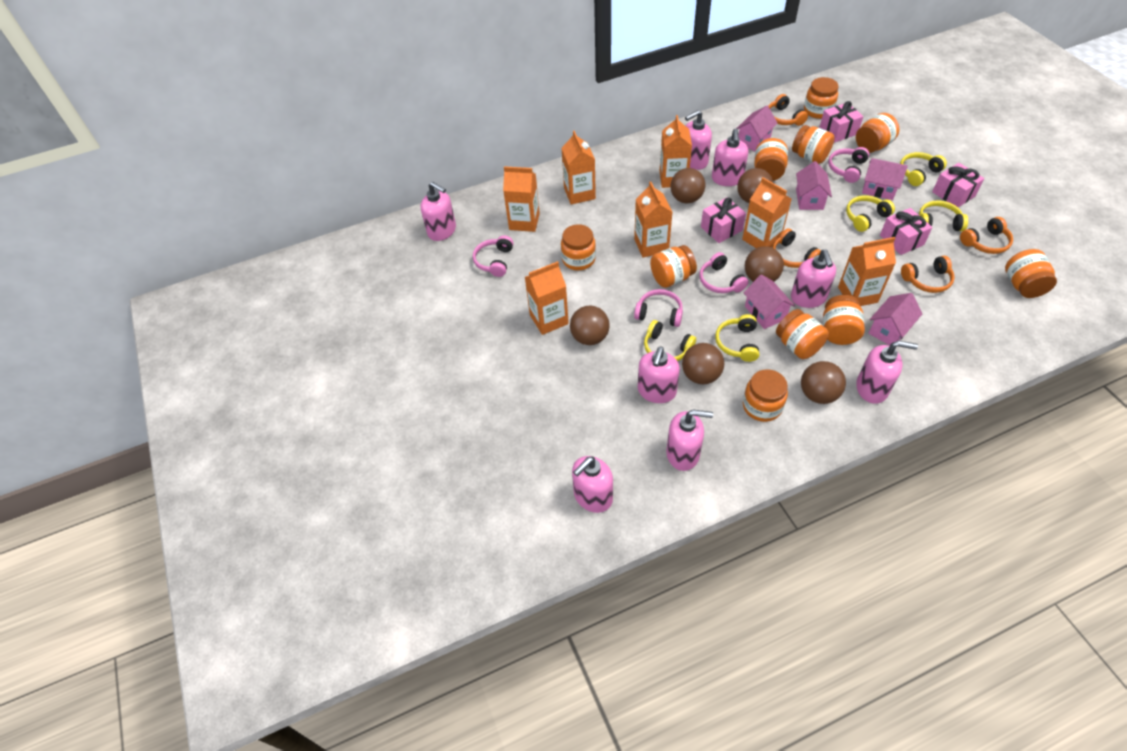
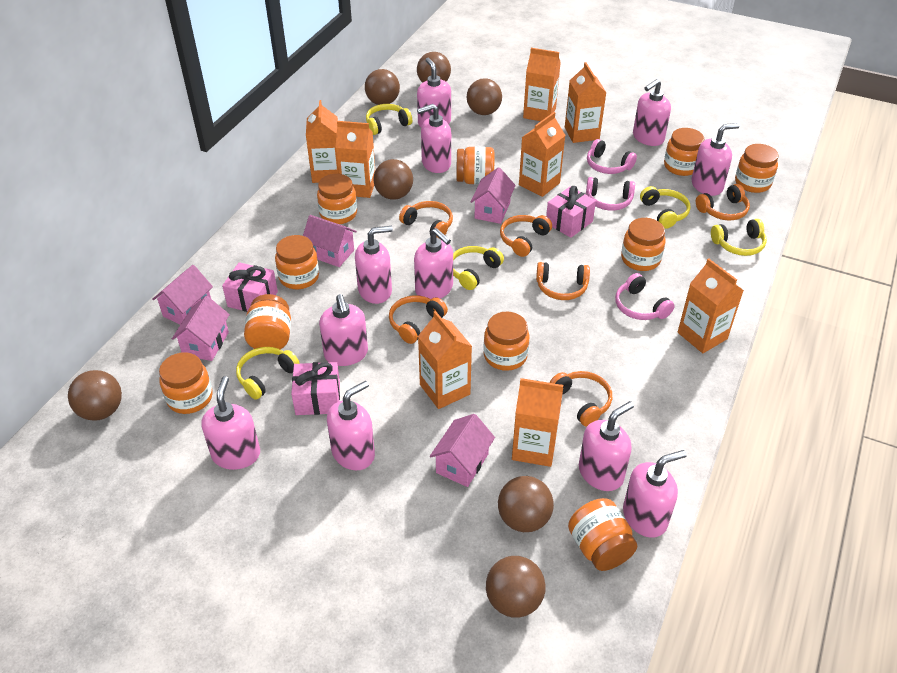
brown ball: [570,306,610,345] [671,168,705,203] [682,343,724,384] [737,168,773,203] [745,246,784,282] [801,361,846,404] = 6 -> [68,370,122,421] [365,69,400,105] [374,159,413,200] [417,52,451,83] [467,78,502,115] [486,556,546,618] [498,476,554,532] = 7
orange carton: [503,166,540,232] [525,261,569,335] [561,131,596,204] [634,182,672,257] [660,115,692,188] [742,177,791,248] [838,237,896,306] = 7 -> [306,100,338,183] [335,121,375,198] [418,311,472,409] [512,378,563,467] [519,112,566,197] [523,48,561,121] [565,62,606,143] [678,258,744,353] = 8
orange headphones: [768,94,808,126] [773,228,821,268] [901,256,955,293] [960,217,1013,254] = 4 -> [389,295,448,344] [399,201,453,240] [500,215,552,257] [536,262,590,300] [549,371,612,427] [696,184,750,220] = 6
pink gift: [701,197,746,243] [819,101,863,143] [880,208,933,255] [932,163,985,207] = 4 -> [222,262,278,312] [291,362,340,415] [546,186,596,238] = 3
pink headphones: [473,235,514,277] [634,289,683,327] [699,252,748,293] [828,147,869,183] = 4 -> [586,177,635,211] [587,139,637,174] [615,273,675,320] = 3
pink soap dispenser: [421,182,456,241] [572,456,613,513] [638,346,680,403] [666,409,713,471] [685,110,712,170] [712,129,748,186] [791,250,836,308] [856,340,918,404] = 8 -> [201,376,260,470] [319,294,368,366] [327,381,375,470] [355,226,393,304] [414,228,453,299] [417,58,451,127] [417,104,451,173] [579,401,634,491] [623,450,687,538] [633,79,671,146] [691,123,740,196] = 11

